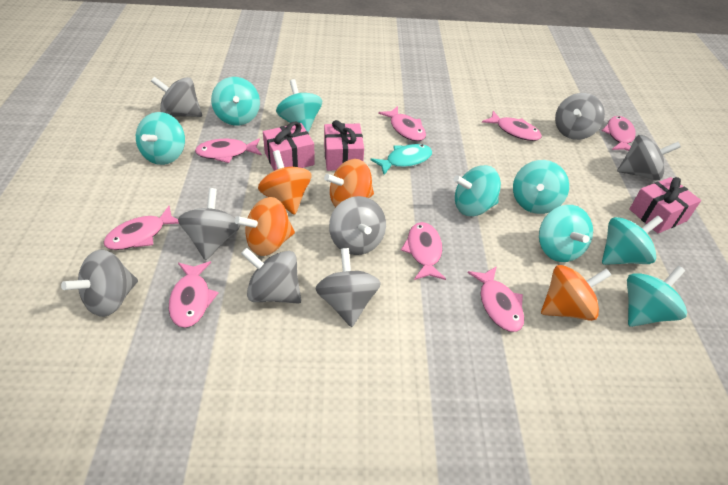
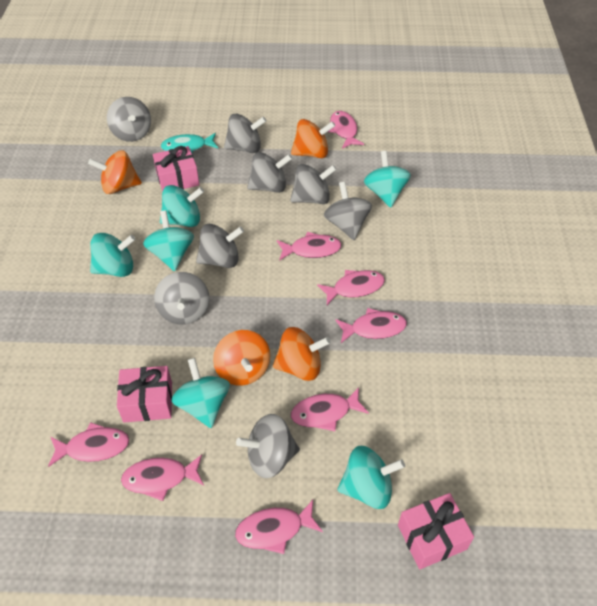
turquoise spinning top: [136,112,185,165] [211,77,260,126] [276,79,322,133] [454,165,501,216] [513,160,569,214] [539,205,593,262] [602,216,663,265] [627,266,687,327] = 8 -> [90,233,135,277] [143,210,194,271] [160,185,204,227] [171,358,230,428] [337,446,405,509] [364,151,411,208] = 6

